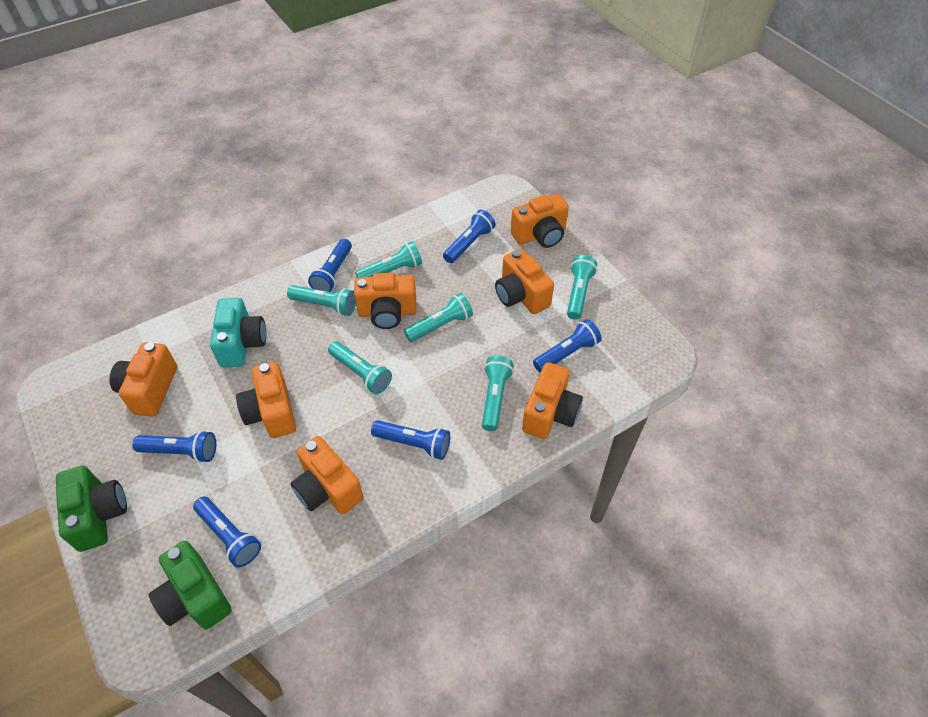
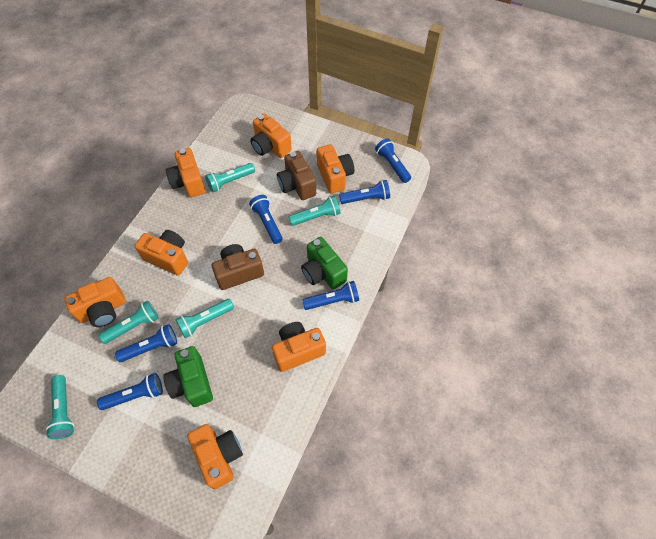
brown camera: none = 0 -> [212,244,264,290] [277,151,316,200] = 2
turquoise camera: [210,298,266,368] = 1 -> none = 0
turquoise flashlight: [287,285,356,316] [328,341,392,394] [355,241,422,278] [404,293,473,342] [482,356,514,431] [567,255,597,320] = 6 -> [46,375,75,439] [99,301,159,344] [175,299,234,338] [205,163,255,193] [289,196,341,226] = 5

